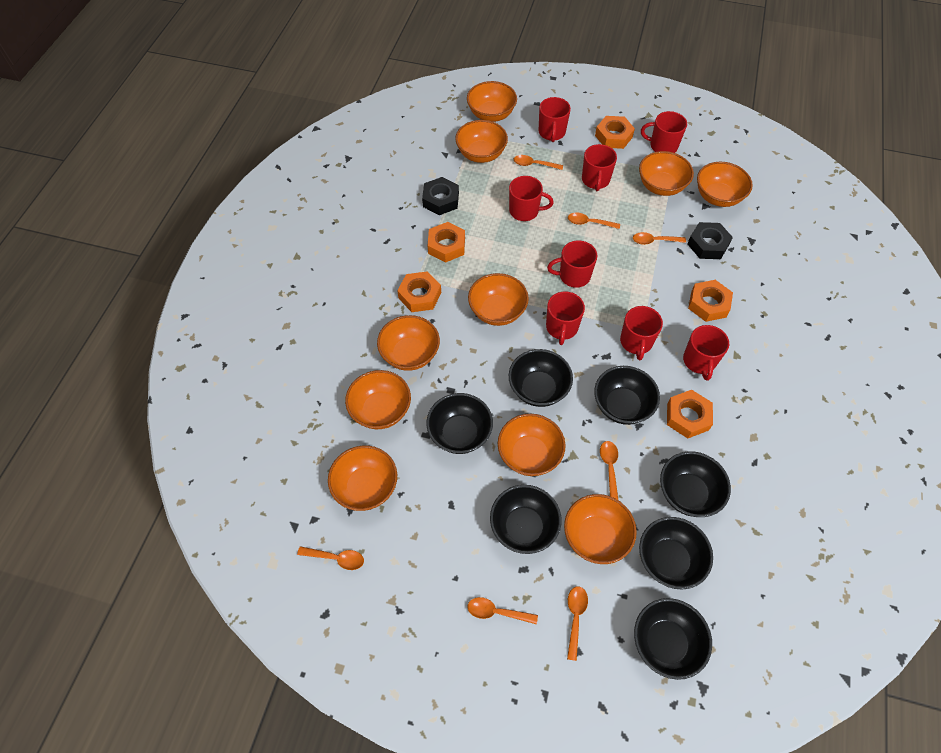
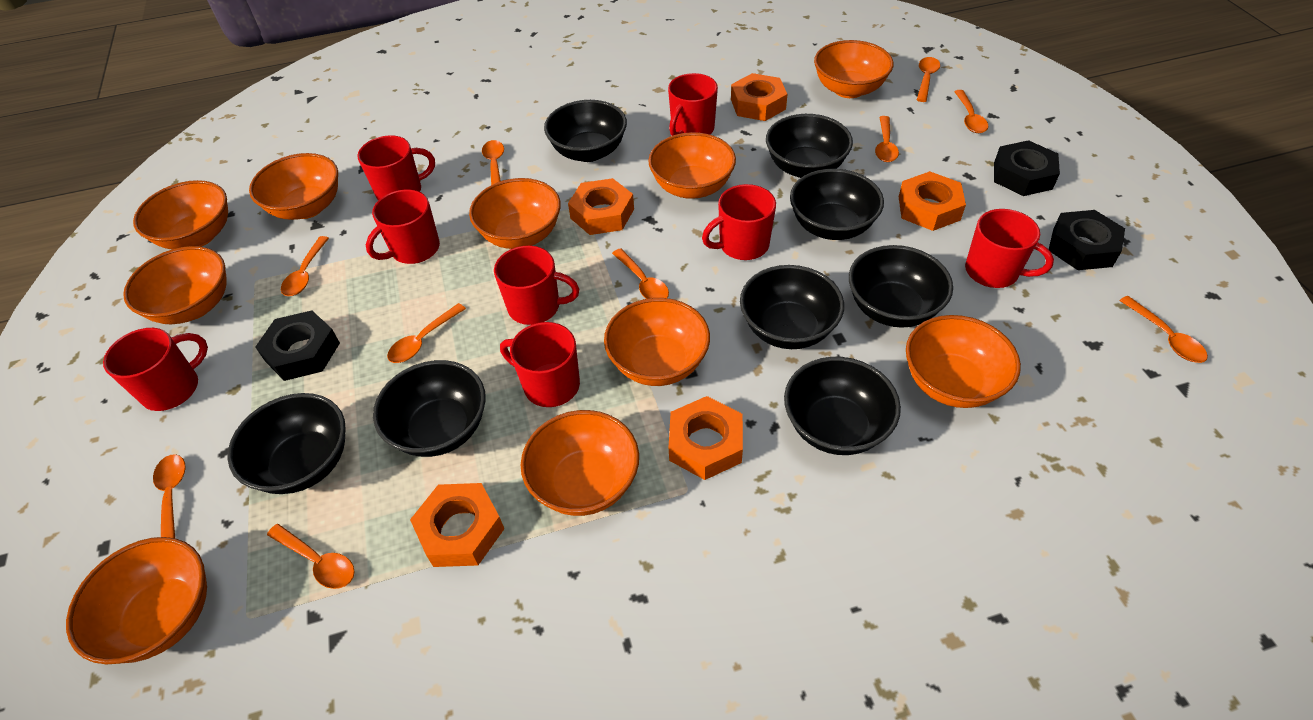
black bowl: [426,393,493,454] [490,485,562,554] [509,349,573,407] [594,366,660,425] [634,598,712,680] [639,517,713,589] [660,451,731,517] = 7 -> [228,393,346,494] [373,360,486,457] [544,100,627,162] [740,265,844,349] [766,114,853,178] [784,357,901,455] [790,169,884,240] [849,245,953,328] = 8
black nut: [422,177,459,215] [688,222,733,259] = 2 -> [255,310,340,381] [994,140,1060,196] [1049,210,1125,270] = 3
orange spoon: [297,546,364,570] [468,597,538,624] [514,155,563,170] [567,586,588,661] [568,213,620,229] [600,441,618,500] [633,232,686,245] = 7 -> [153,454,186,538] [267,524,355,589] [281,236,329,296] [387,303,466,363] [482,140,504,185] [612,248,669,299] [875,116,899,162] [917,57,940,102] [954,90,988,133] [1119,296,1208,363] = 10

